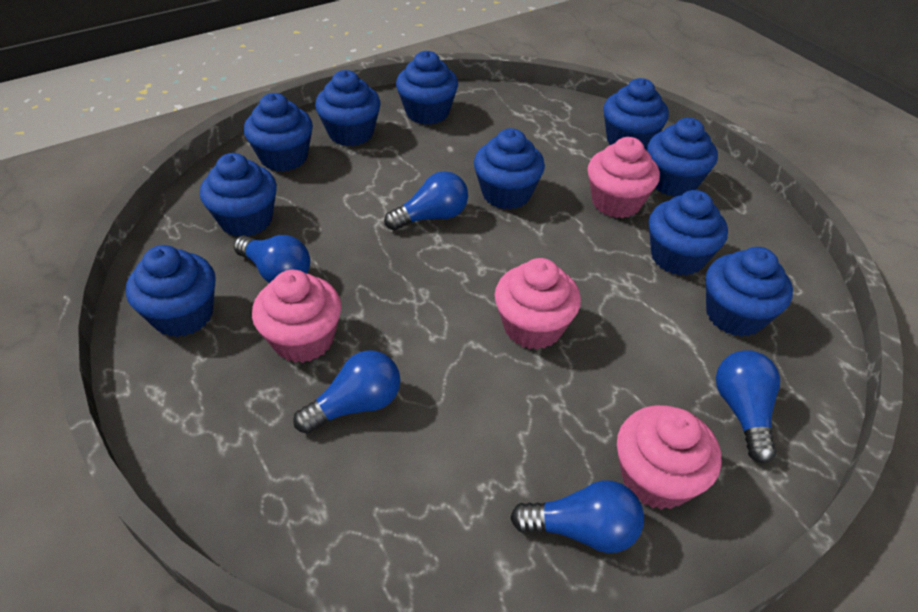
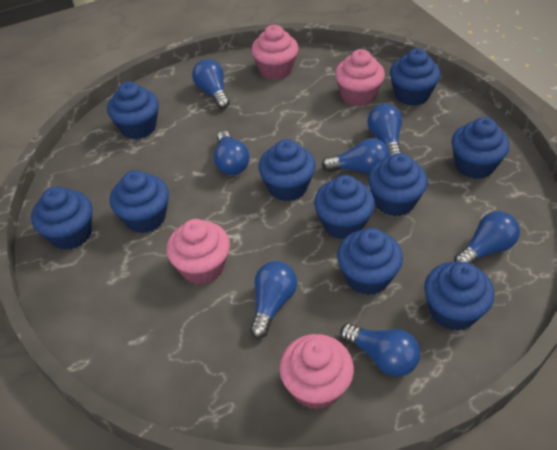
blue light bulb: [234,235,310,283] [293,350,400,434] [384,171,468,231] [510,480,644,553] [716,350,780,463] = 5 -> [192,59,230,109] [214,131,250,175] [250,261,297,338] [322,138,390,174] [340,323,420,377] [368,104,402,156] [454,211,520,264] = 7

